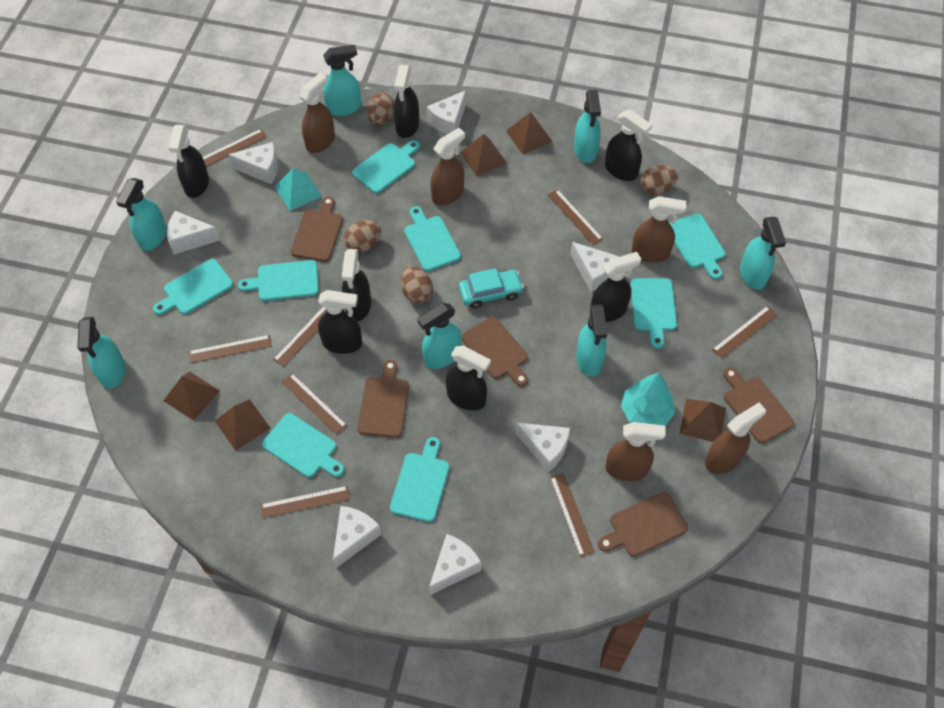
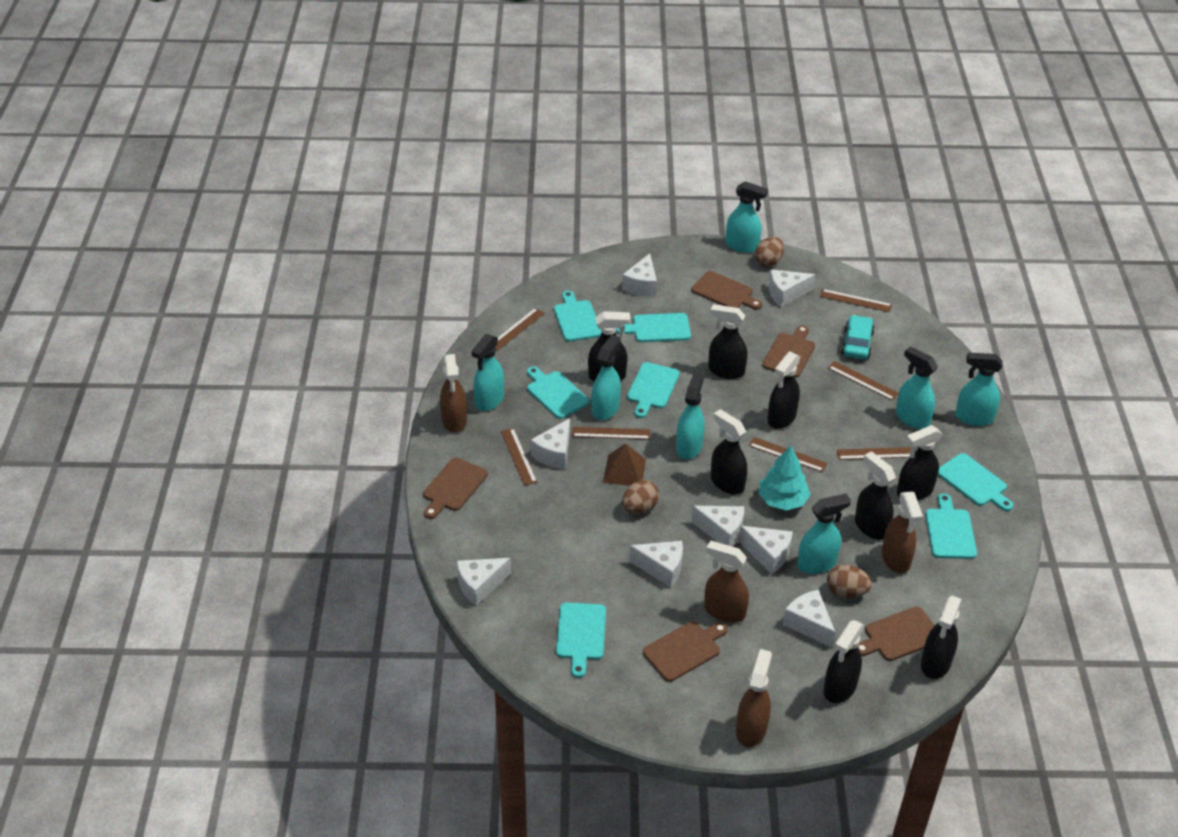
black spray bottle: [168,125,209,198] [318,290,362,354] [342,249,371,321] [394,65,419,138] [446,346,491,411] [590,252,641,322] [605,109,652,181] = 7 -> [588,311,631,381] [708,304,748,379] [711,409,747,494] [767,352,801,429] [823,620,864,703] [855,451,896,540] [897,425,943,500] [921,596,962,679] = 8
brown egg: [344,220,381,253] [367,93,394,125] [401,266,433,304] [640,165,678,195] = 4 -> [622,480,659,514] [755,237,784,267] [827,565,872,598] = 3
brown pyramid: [163,372,220,421] [215,399,271,451] [460,134,507,176] [506,112,553,154] [679,399,726,442] = 5 -> [603,444,646,486] = 1
brown ruler: [188,335,272,363] [203,129,267,167] [260,486,350,519] [273,307,327,367] [281,373,347,435] [547,189,603,245] [550,473,595,557] [712,305,778,359] = 8 -> [495,308,545,351] [501,428,537,486] [572,427,651,439] [749,437,827,472] [820,289,892,312] [828,361,899,401] [837,447,916,460] = 7
brown spray bottle: [299,73,335,153] [431,128,465,205] [605,422,666,481] [631,196,686,263] [705,403,766,474] = 5 -> [440,354,467,433] [704,541,749,623] [736,649,772,747] [882,492,923,574] = 4
turquoise cutting board: [153,259,233,315] [238,260,319,301] [262,413,344,478] [352,141,420,194] [390,437,450,522] [404,206,461,271] [630,278,677,349] [669,213,725,279] = 8 -> [527,366,590,419] [554,291,601,342] [556,603,606,678] [616,313,691,342] [627,362,680,418] [925,493,977,559] [938,453,1013,511] = 7
turquoise pyramid: [274,168,322,211] = 1 -> none = 0
white cheese: [167,211,220,255] [228,142,278,184] [333,506,381,568] [427,90,466,134] [429,534,481,595] [515,423,570,472] [571,242,619,292] = 7 -> [457,558,511,606] [531,418,570,469] [622,254,657,297] [629,541,683,588] [691,506,744,547] [738,526,793,575] [769,270,815,307] [783,590,836,648] = 8

